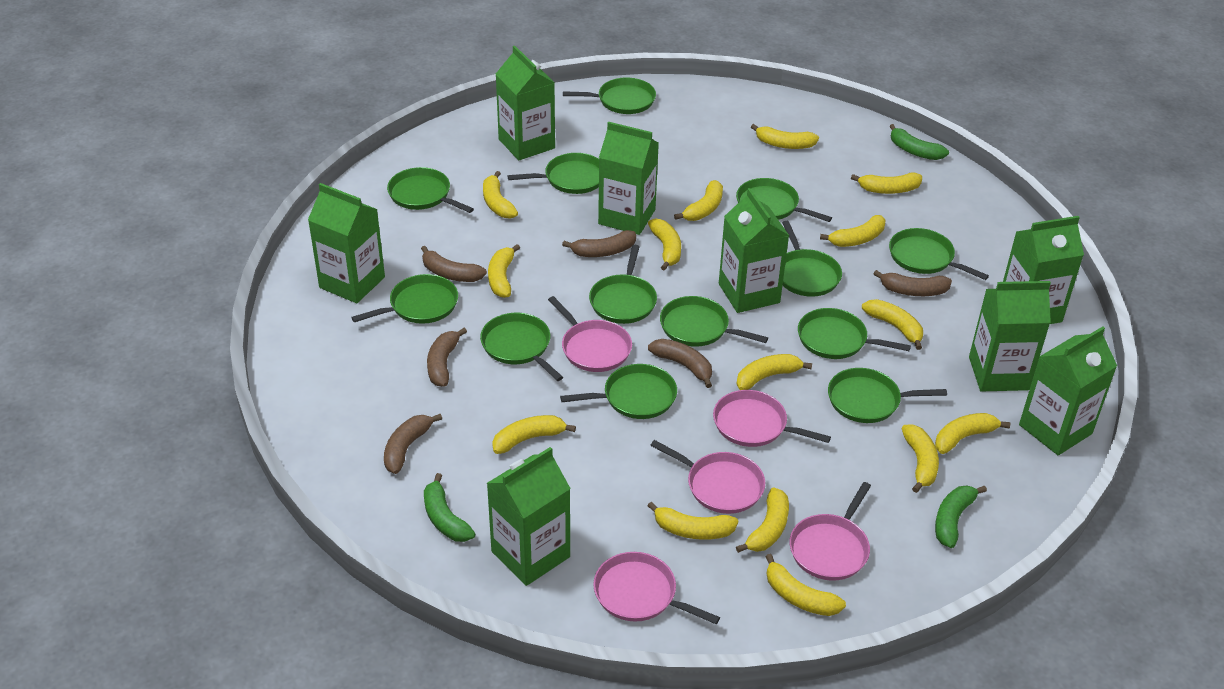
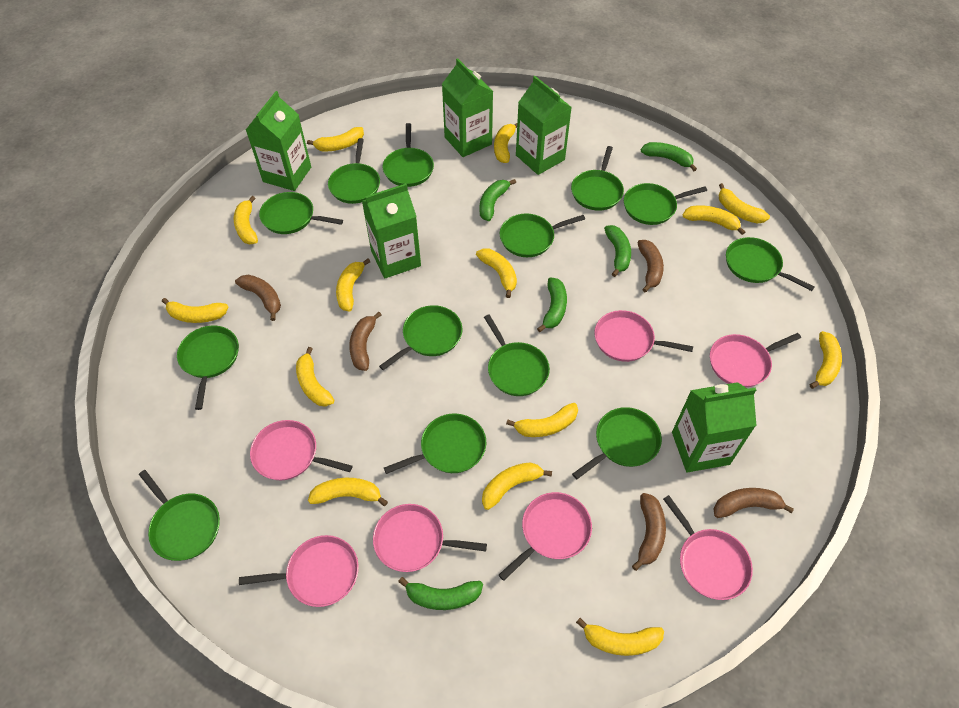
brown banana: [384,414,442,474] [421,246,487,282] [427,328,467,387] [562,230,636,257] [648,339,712,388] [873,270,952,296] = 6 -> [235,275,281,321] [349,312,381,371] [632,493,666,571] [637,240,664,292] [713,488,794,518] = 5
green banana: [424,473,476,542] [890,124,949,160] [935,486,987,548] = 3 -> [398,577,483,610] [480,179,516,221] [537,277,567,332] [604,225,631,277] [641,142,697,171] = 5
green carton: [308,183,385,303] [487,447,571,586] [496,46,555,160] [598,122,659,235] [719,188,789,313] [969,281,1051,391] [1003,216,1084,324] [1019,326,1117,455] = 8 -> [246,91,311,191] [362,184,421,278] [442,59,493,157] [516,76,572,175] [672,382,757,473] = 5
pink pan: [548,296,632,372] [593,552,720,624] [650,440,765,514] [713,390,831,447] [789,482,871,581] = 5 -> [239,535,359,607] [250,420,353,480] [373,504,487,572] [499,492,592,581] [594,310,693,362] [663,495,753,600] [710,333,801,387] = 7
yellow banana: [483,171,518,219] [488,244,520,298] [492,415,576,454] [648,218,681,271] [648,502,738,540] [674,180,723,221] [736,354,812,390] [736,487,789,553] [751,124,819,149] [765,554,846,616] [820,215,885,247] [851,173,922,194] [862,299,923,350] [901,424,939,493] [935,413,1010,454] = 15 -> [162,298,229,323] [234,196,258,244] [296,347,334,407] [307,127,364,151] [308,478,388,506] [336,259,370,311] [476,248,517,298] [482,462,552,510] [494,123,517,163] [506,403,578,437] [576,618,664,656] [683,205,745,235] [718,183,770,224] [810,331,842,389] = 14

